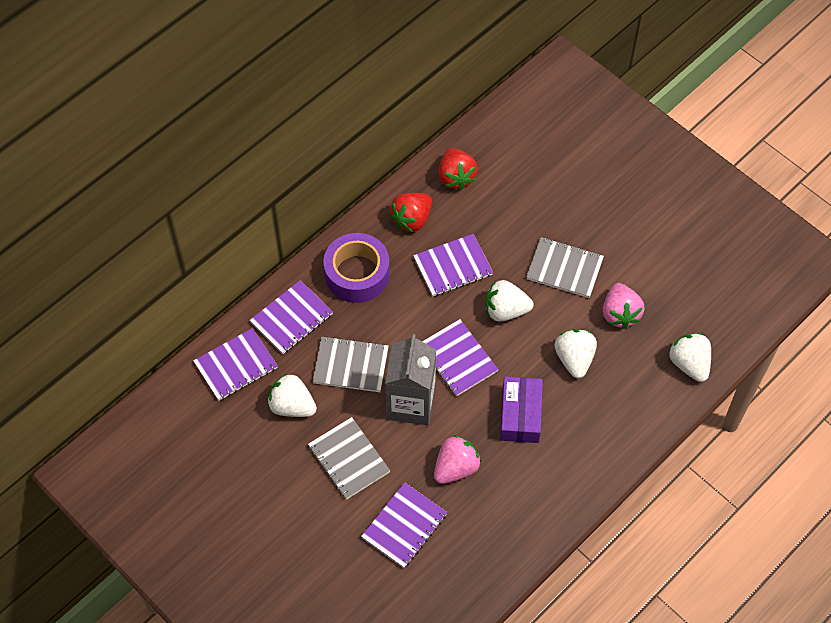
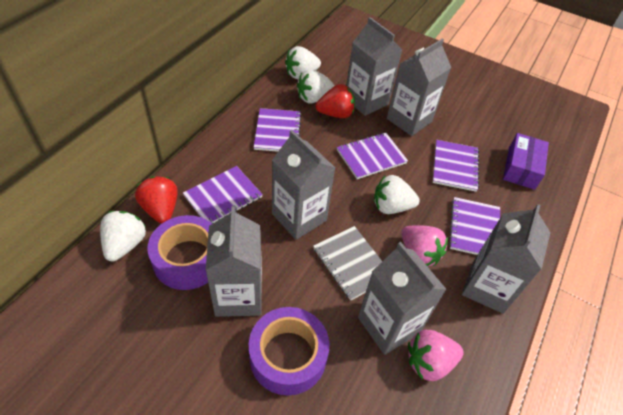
grey carton: [385,334,436,426] = 1 -> [205,206,262,317] [272,130,335,240] [346,17,403,116] [358,242,446,355] [387,39,452,136] [462,204,551,314] = 6
grey notebook: [308,417,390,500] [313,336,389,392] [527,237,604,298] = 3 -> [313,226,382,301] = 1
purple tape: [323,233,390,303] = 1 -> [147,215,212,290] [249,307,330,396] = 2

